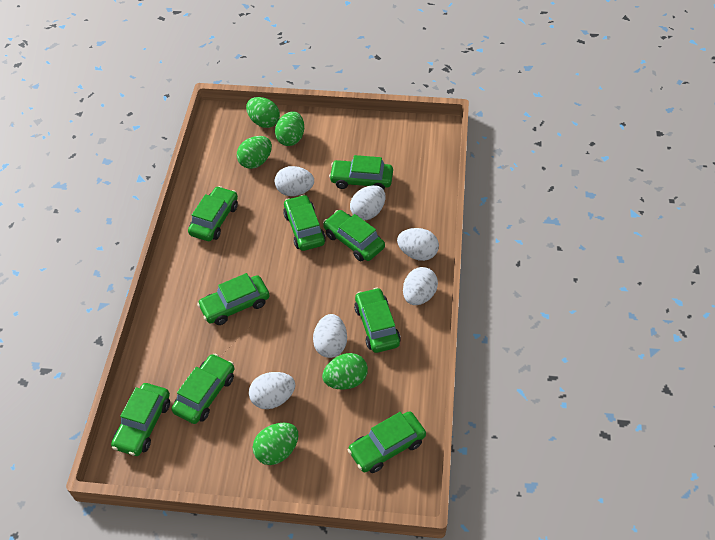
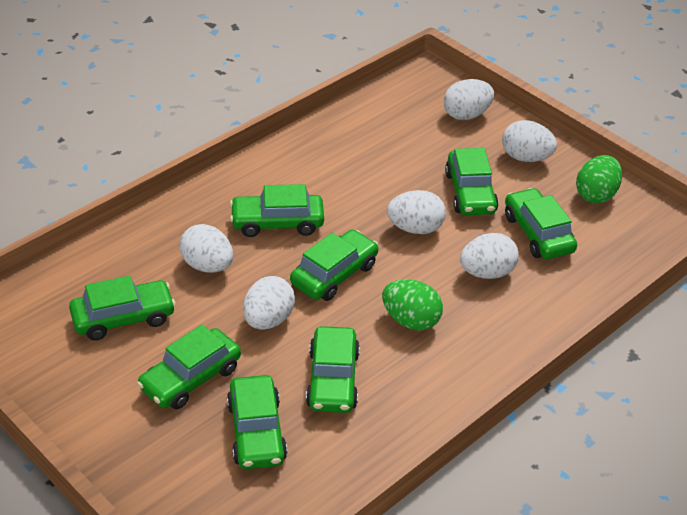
green car: [111,383,170,456] [172,354,235,424] [188,186,238,241] [197,273,270,325] [283,195,326,251] [323,210,385,261] [329,155,393,190] [348,411,426,473] [354,288,401,353] = 9 -> [69,276,176,341] [137,325,241,410] [227,375,287,469] [230,184,324,237] [290,229,379,301] [306,326,360,413] [445,148,499,215] [505,188,577,259] = 8
green egg: [237,136,272,169] [246,97,280,128] [253,423,298,465] [275,111,304,146] [322,353,368,389] = 5 -> [382,279,443,330] [576,155,622,204] = 2

